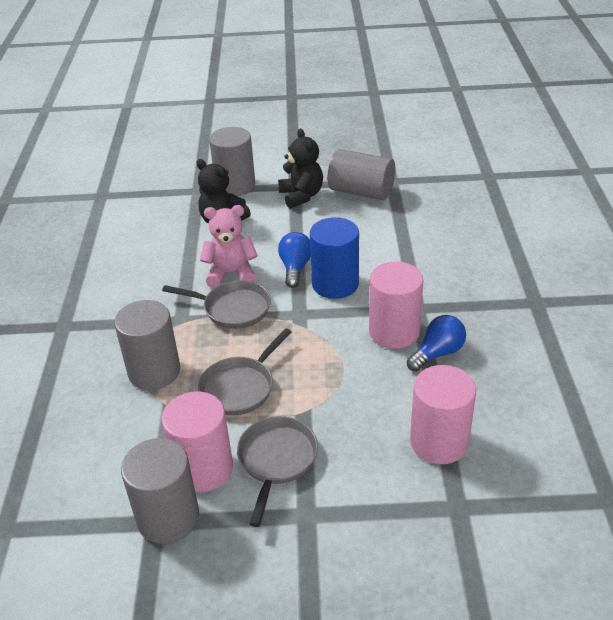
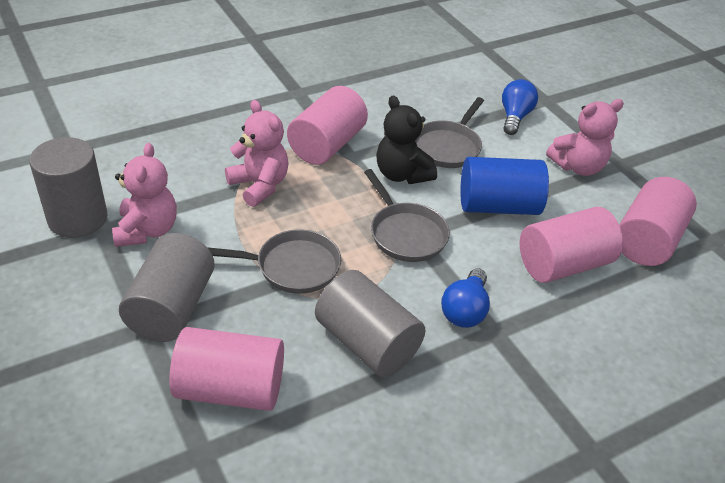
black teddy bear: [196,159,251,224] [278,128,323,209] = 2 -> [376,96,437,184] = 1
grey cylinder: [114,300,180,390] [121,438,199,544] [209,127,255,196] [327,149,395,200] = 4 -> [29,137,107,238] [119,233,215,342] [315,270,425,377] = 3
pink cylinder: [161,391,233,492] [369,262,423,349] [410,365,476,464] = 3 -> [169,327,284,411] [287,86,368,165] [520,207,623,283] [619,177,697,266] = 4
pink teddy bear: [200,205,258,288] = 1 -> [112,143,177,247] [225,100,289,207] [546,99,624,176] = 3

